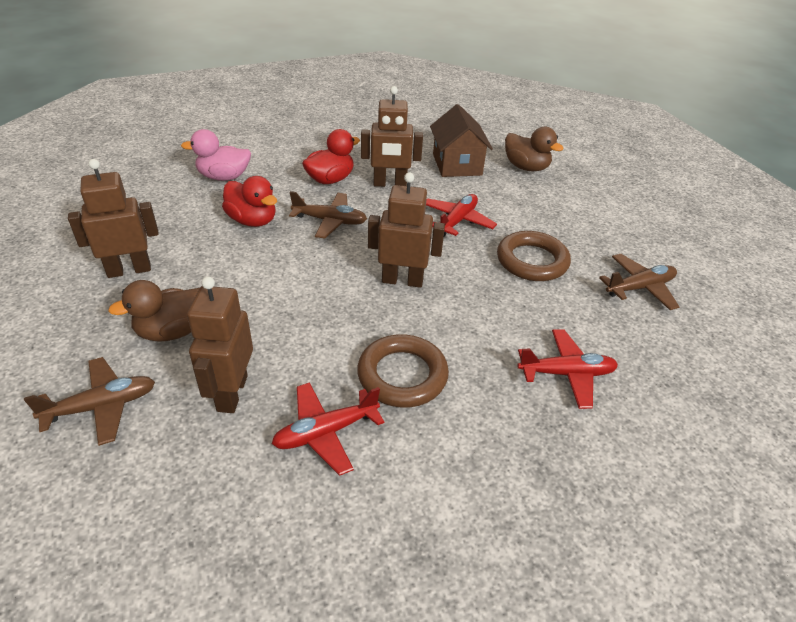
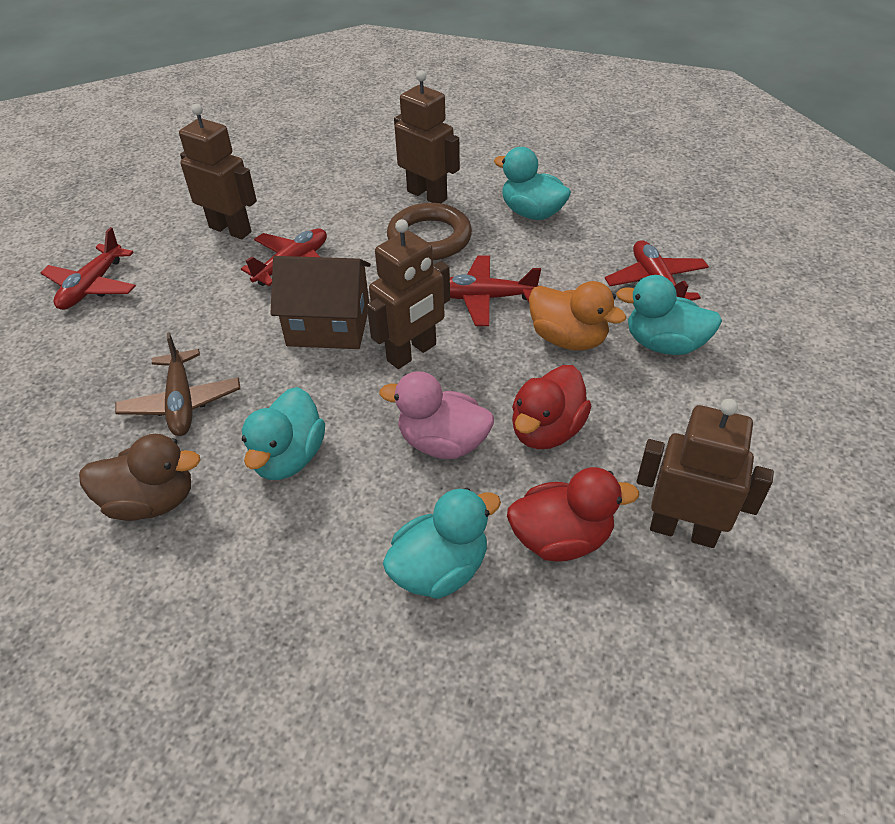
brown duck: [108,280,199,342] [505,127,564,171] = 2 -> [79,434,200,521] = 1
brown plane: [24,357,155,446] [289,191,367,239] [599,254,680,310] = 3 -> [115,332,240,436] = 1
brown ring: [357,334,449,408] [497,231,571,281] = 2 -> [387,203,472,260] = 1
orange duck: none = 0 -> [529,281,626,350] = 1
red plane: [272,382,384,476] [426,194,497,237] [517,329,618,409] = 3 -> [40,227,136,310] [241,229,327,286] [450,255,541,326] [605,240,709,301] = 4
turquoise duck: none = 0 -> [242,387,325,480] [383,488,501,599] [494,147,571,220] [616,275,722,355] = 4

